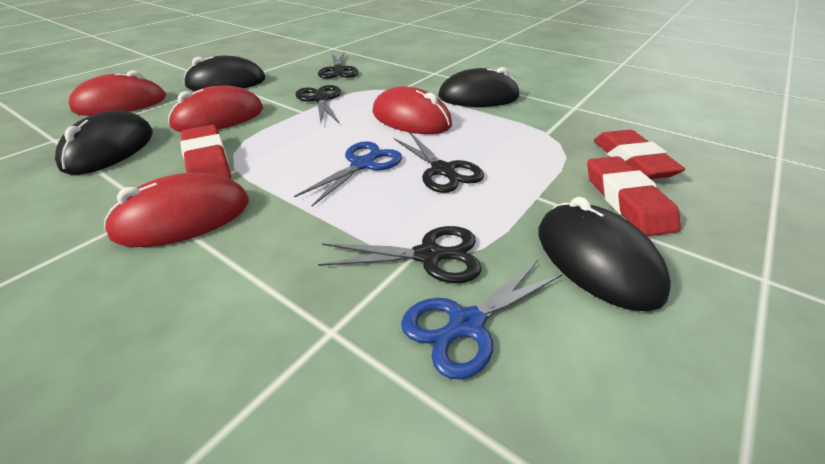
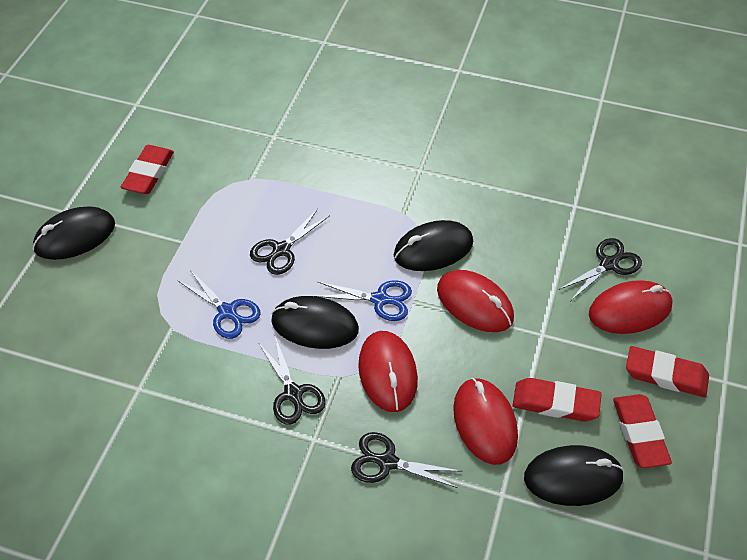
red eraser: [180,125,231,179] [587,156,681,236] [594,130,685,179] = 3 -> [121,145,174,194] [513,378,601,422] [613,394,672,468] [626,346,709,397] = 4

